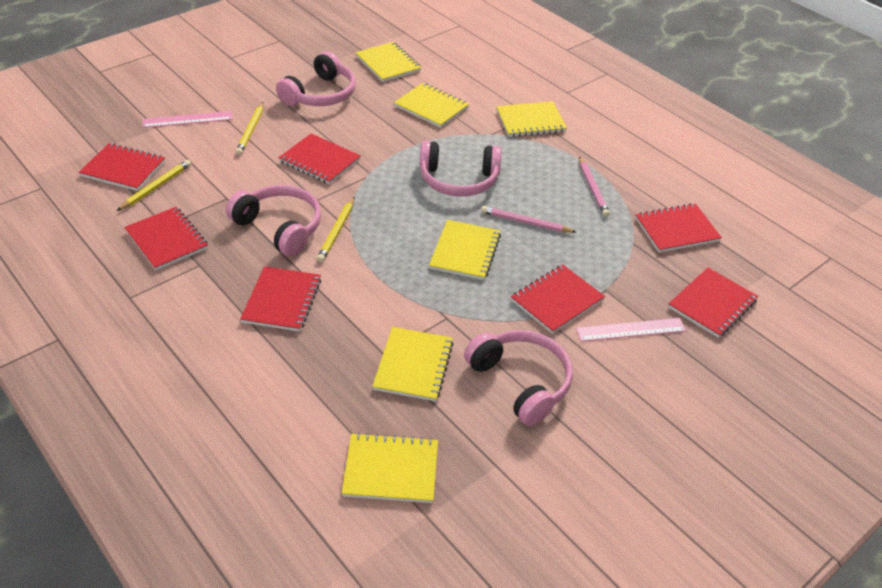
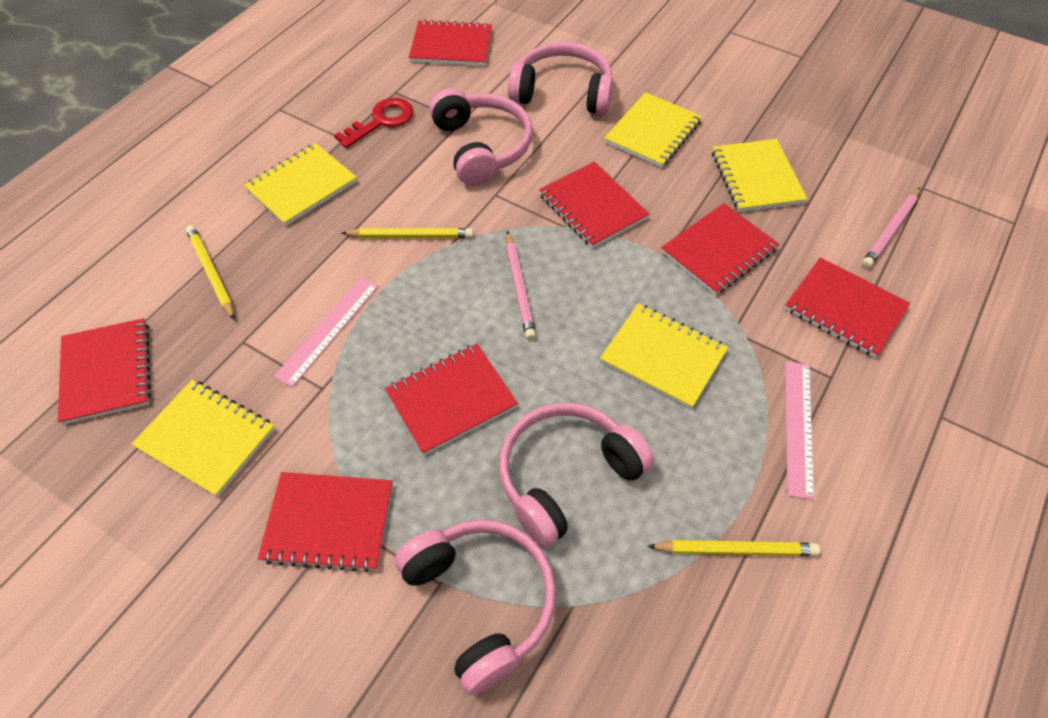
red key: none = 0 -> [334,98,414,148] = 1
yellow notebook: [342,433,438,503] [356,42,421,82] [372,327,454,402] [394,83,469,128] [429,220,501,280] [497,101,567,137] = 6 -> [132,380,275,497] [244,143,357,226] [600,303,728,409] [604,92,702,168] [712,139,807,212] = 5

